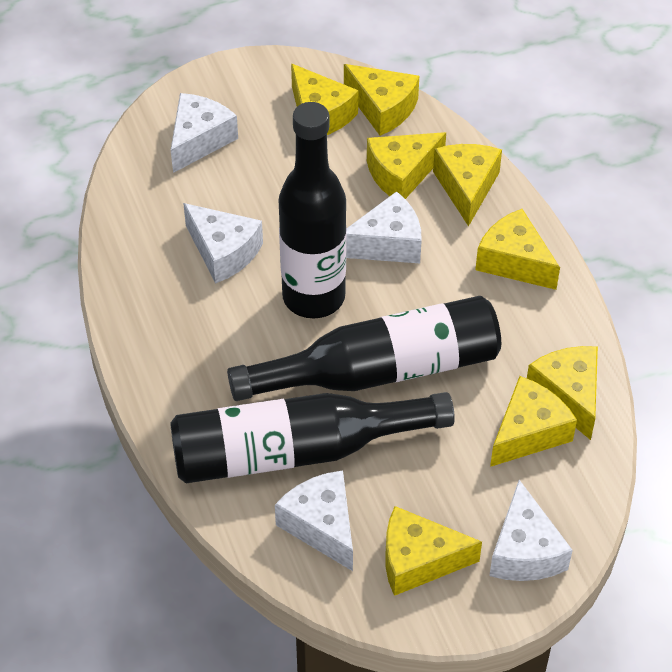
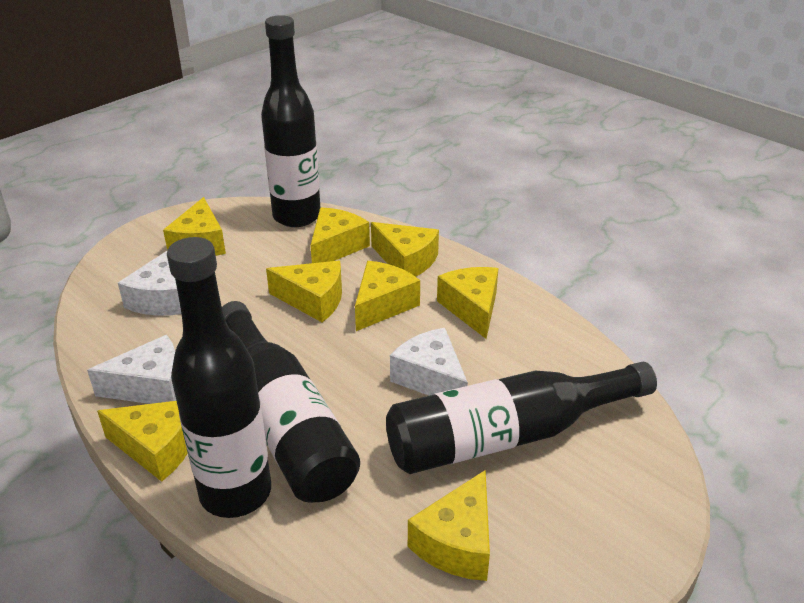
black bottle: [170,392,455,483] [227,296,501,401] [279,102,347,318] = 3 -> [167,237,271,518] [222,301,360,503] [261,15,321,227] [386,362,657,474] = 4
white cheese: [171,93,238,173] [183,203,263,284] [275,471,353,571] [346,191,422,263] [489,480,573,581] = 5 -> [87,335,176,404] [118,251,181,316] [390,328,468,396] = 3

